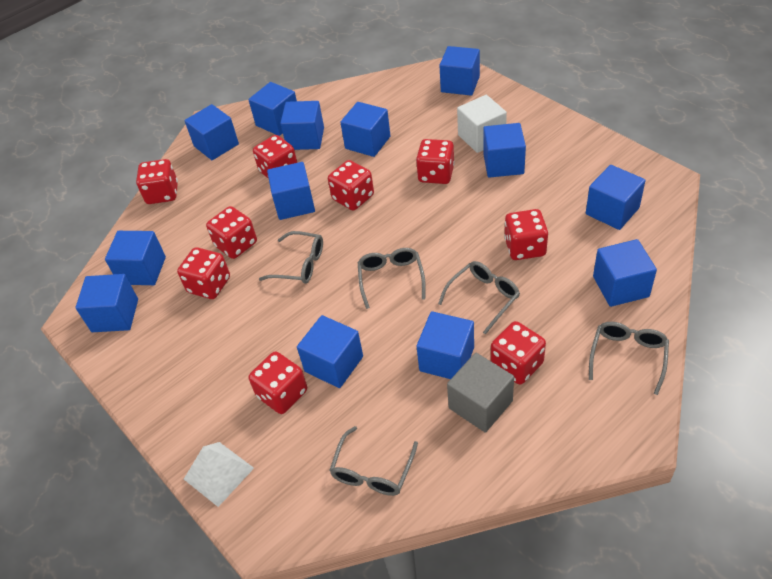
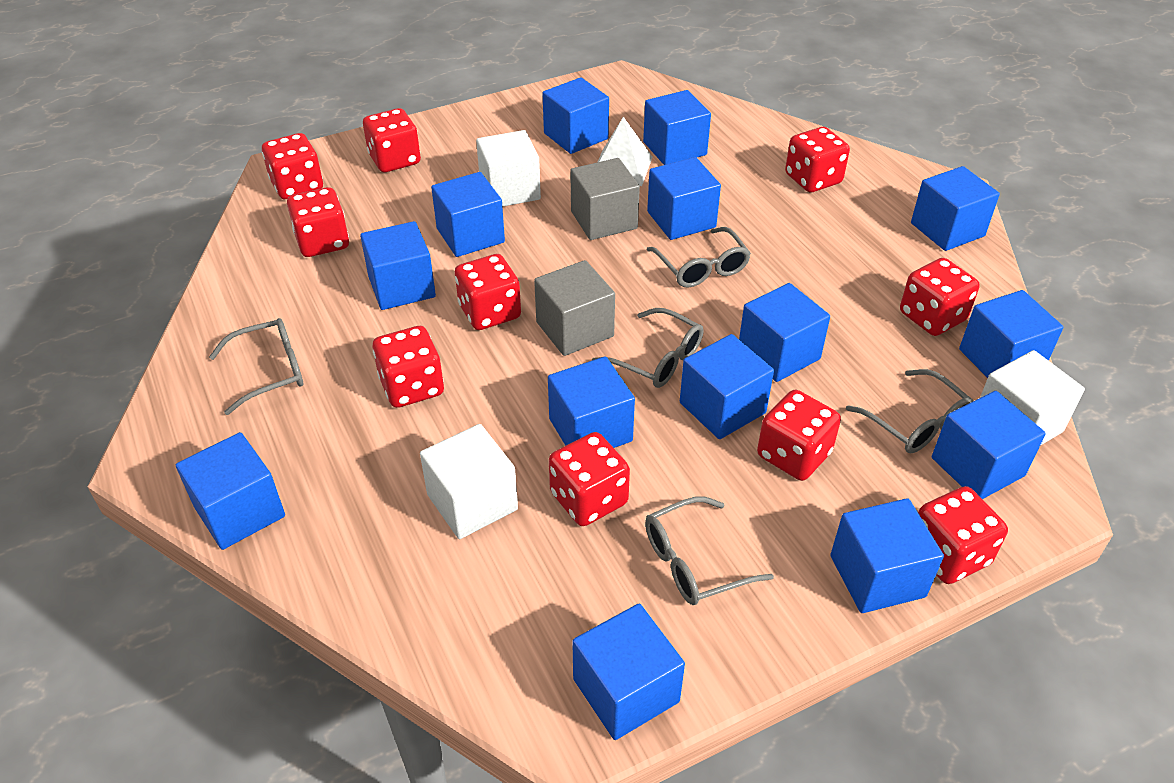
blue cube: [75,274,138,332] [105,231,166,285] [185,104,239,160] [248,82,297,136] [267,162,315,220] [280,101,324,150] [297,315,363,388] [340,102,390,157] [417,311,474,379] [439,46,480,96] [483,123,526,178] [586,165,646,230] [593,239,657,307] = 13 -> [176,432,285,550] [360,221,436,310] [431,172,505,257] [542,77,609,154] [548,357,635,448] [572,604,685,740] [643,90,711,165] [647,157,721,240] [680,334,774,439] [739,283,830,382] [830,498,944,613] [911,166,1000,251] [932,391,1046,499] [959,290,1063,378] = 14
grey cube: [447,353,514,433] = 1 -> [534,260,615,356] [570,158,640,240] = 2
red dice: [136,159,178,204] [177,247,230,299] [206,206,257,259] [249,351,307,414] [253,135,297,179] [328,160,374,211] [416,139,455,184] [491,321,546,384] [504,209,548,260] = 9 -> [262,133,323,199] [287,187,349,257] [363,108,421,172] [373,326,444,408] [455,254,521,330] [549,432,630,526] [757,390,841,481] [785,127,850,192] [900,258,980,336] [918,486,1008,584] = 10
white cube: [457,95,507,153] = 1 -> [420,424,518,539] [476,130,541,207] [980,350,1085,446] = 3

